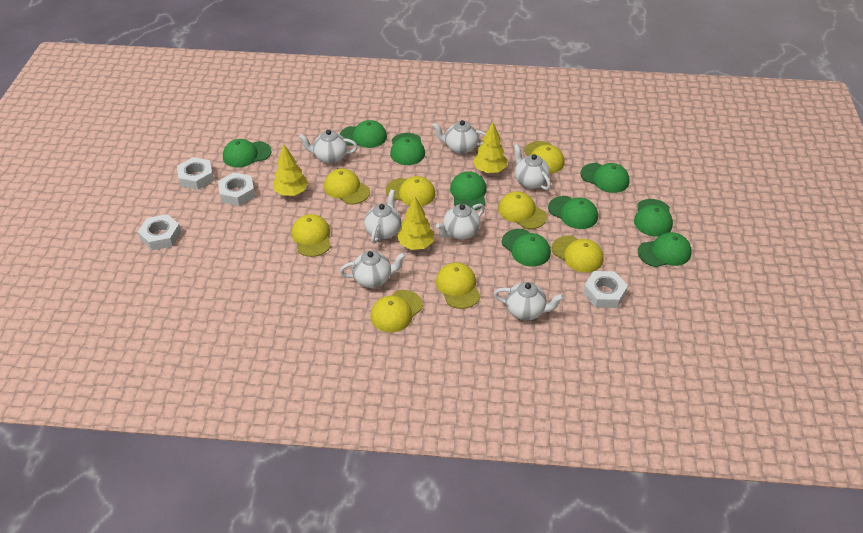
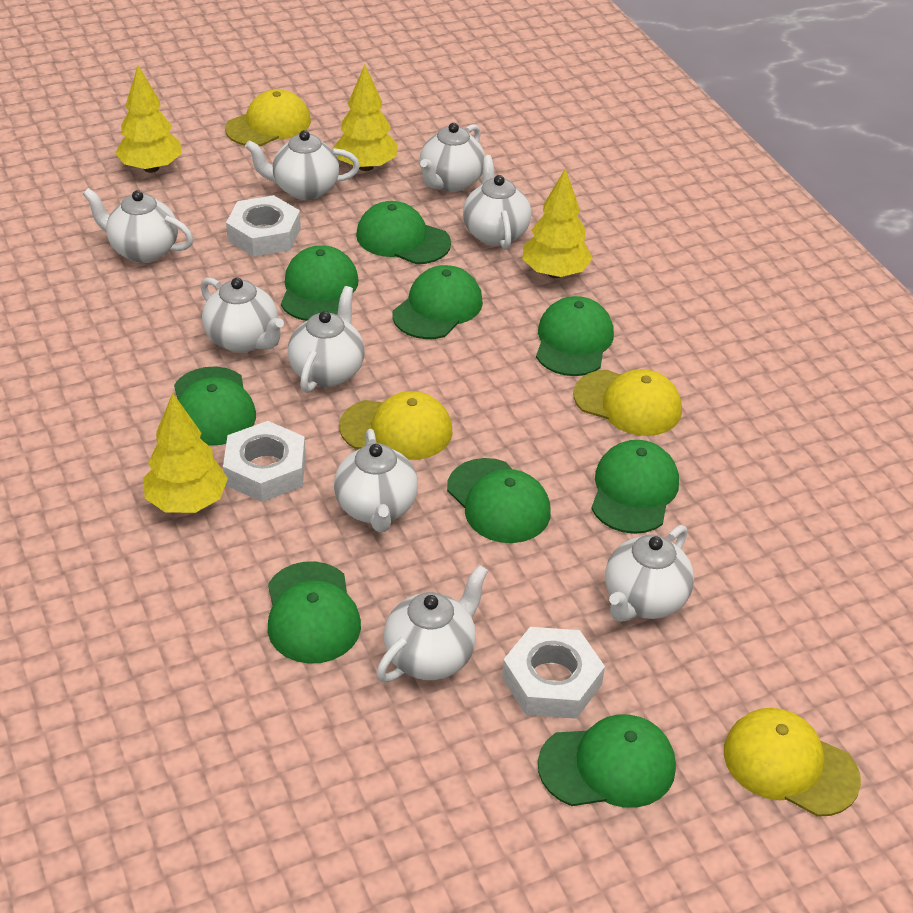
white nut: [138,214,182,250] [177,157,214,190] [218,172,255,206] [583,271,628,308] = 4 -> [223,421,306,502] [226,195,301,257] [502,627,605,719] = 3
white teapot: [299,130,358,164] [340,251,406,288] [364,190,401,244] [432,120,486,154] [436,204,485,240] [494,282,564,320] [514,144,551,190] = 7 -> [83,188,193,263] [201,278,284,353] [245,130,360,200] [288,286,365,393] [334,429,418,532] [376,565,488,682] [420,123,485,192] [463,155,531,250] [605,525,694,622] = 9
yellow cap: [292,214,331,257] [324,168,370,204] [370,290,423,332] [386,176,435,206] [436,262,480,309] [498,191,547,229] [524,141,565,174] [552,236,604,273] = 8 -> [225,89,311,146] [339,391,452,460] [574,369,682,436] [724,708,861,817] = 4
yellow tree: [273,144,308,196] [397,197,434,250] [473,122,507,173] = 3 -> [115,65,182,173] [143,393,228,513] [333,65,398,171] [522,168,593,278] = 4

